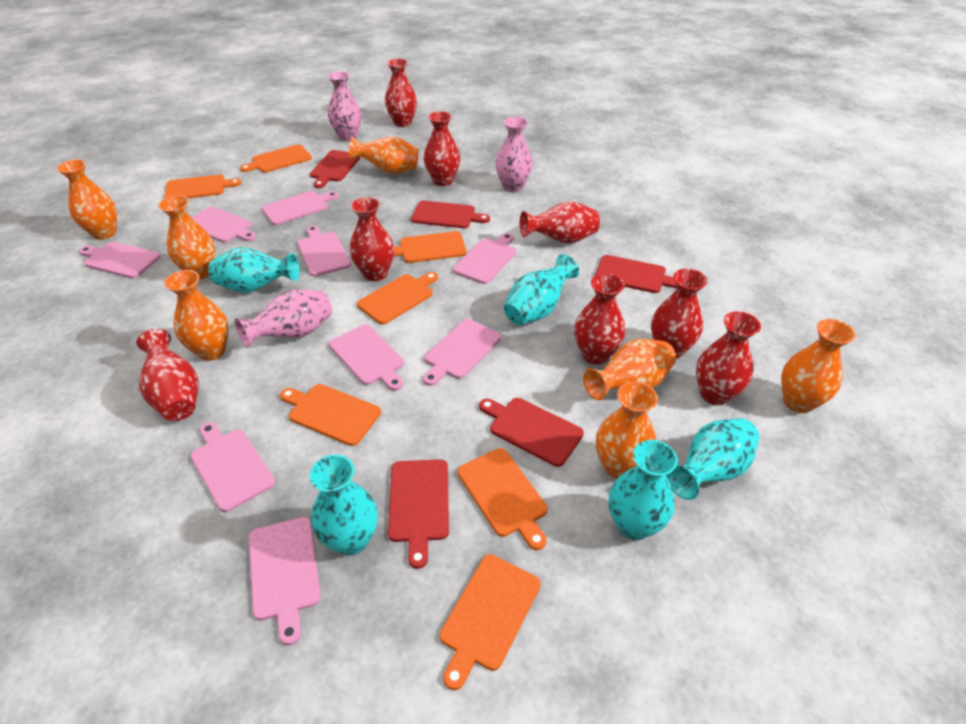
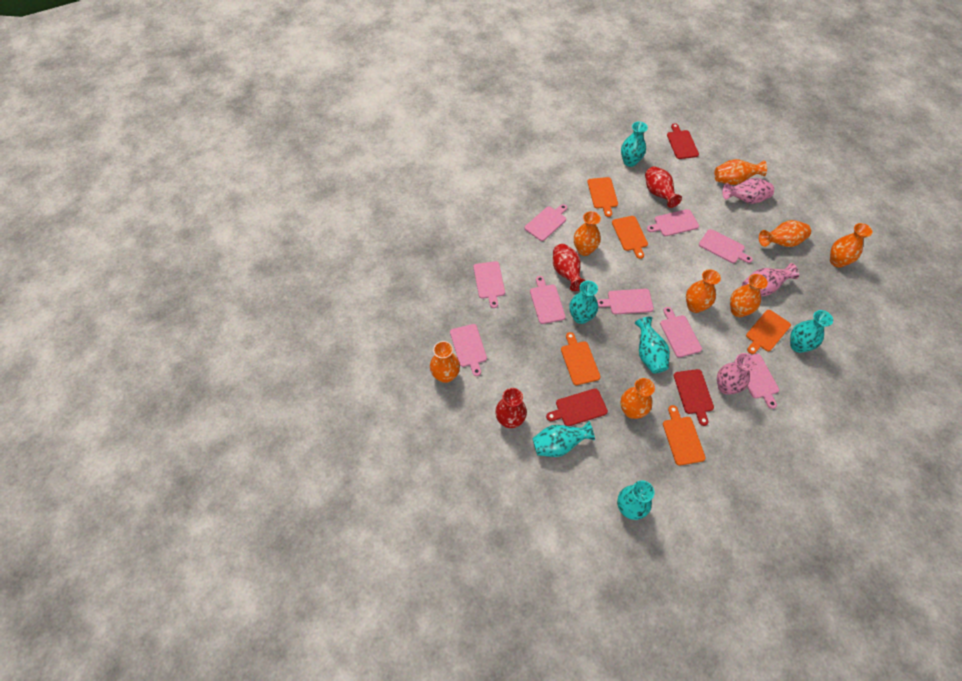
orange cutting board: [164,174,242,198] [240,144,312,173] [280,384,381,446] [357,272,438,325] [394,231,467,263] [440,554,541,690] [457,448,548,550] = 7 -> [561,332,600,385] [587,177,618,217] [612,216,648,259] [663,405,706,466] [746,310,791,354] = 5
orange vase: [57,159,117,240] [158,195,215,280] [164,270,229,361] [349,136,419,174] [583,339,676,400] [596,382,658,479] [781,319,856,413] = 7 -> [430,341,460,383] [574,211,601,256] [620,378,655,419] [686,269,721,313] [715,159,767,185] [730,274,768,317] [759,220,811,247] [830,223,872,268] = 8
red cutting board: [310,150,361,188] [388,459,449,569] [411,200,490,228] [479,398,584,467] [595,255,677,293] = 5 -> [546,388,608,426] [667,123,699,159] [674,369,714,426] = 3
red vase: [136,329,199,421] [350,197,394,281] [385,59,417,127] [424,111,460,186] [520,201,600,243] [574,273,625,364] [651,269,707,359] [696,311,761,405] = 8 -> [495,388,527,428] [553,244,586,291] [645,166,682,208] = 3
turquoise vase: [208,247,300,293] [309,455,378,555] [504,254,579,326] [609,440,678,540] [666,418,760,500] = 5 -> [532,422,595,457] [569,281,598,324] [617,480,655,520] [621,121,648,167] [635,317,670,374] [790,310,833,353] = 6

